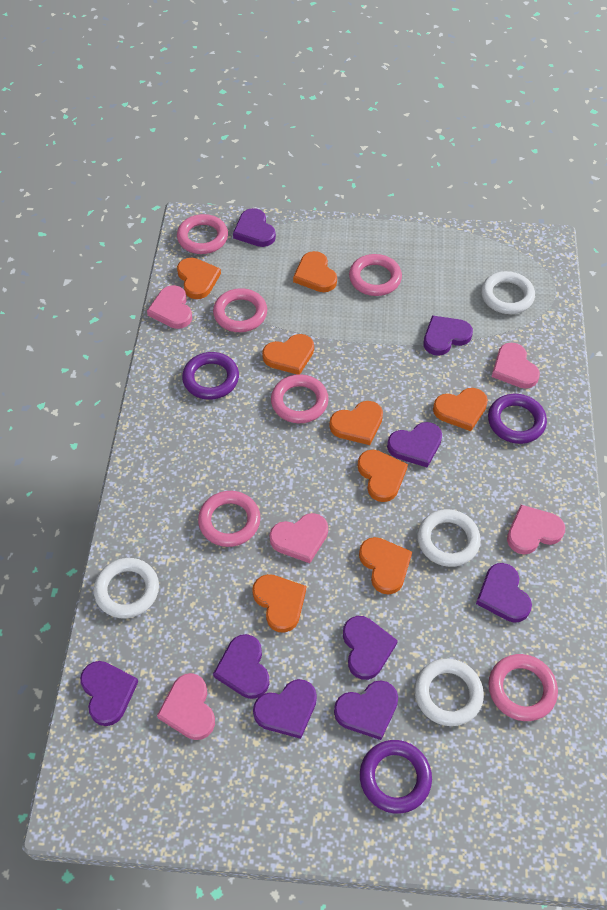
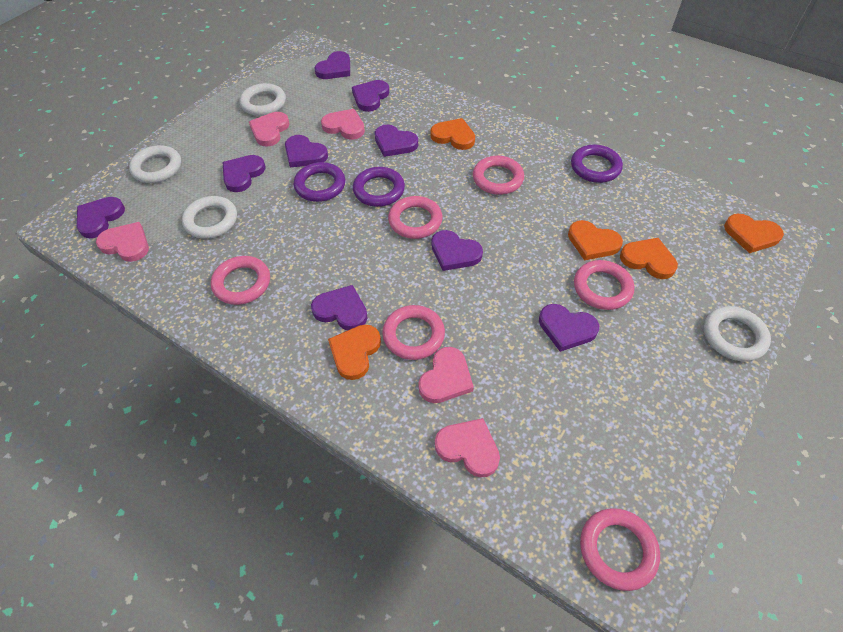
orange heart: [177,258,221,299] [252,574,306,633] [262,334,314,375] [293,251,337,292] [329,401,383,445] [358,450,408,502] [359,537,412,595] [433,388,488,431] = 8 -> [328,325,381,380] [430,118,475,150] [568,220,623,260] [620,238,678,279] [724,214,784,253] = 5

